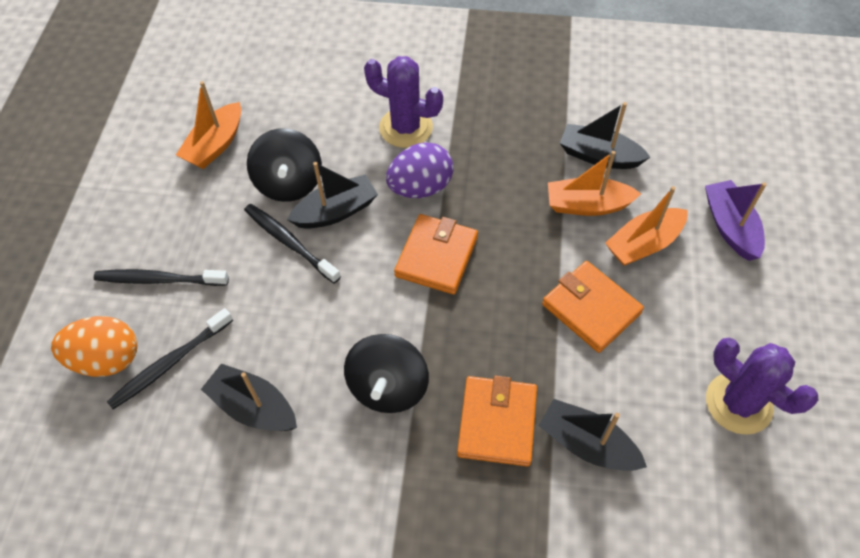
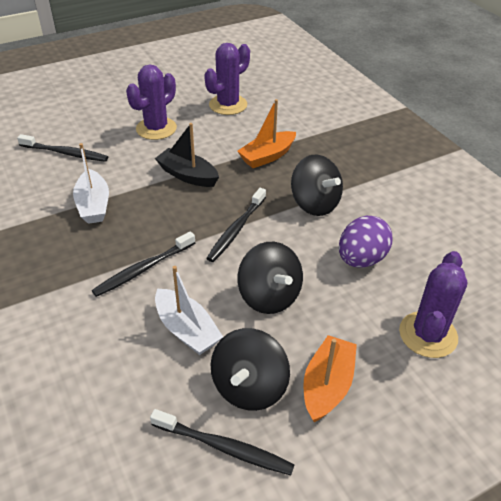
black boat: [201,364,297,431] [287,162,378,229] [539,399,647,471] [560,102,650,169] = 4 -> [155,123,219,187] = 1
black spinning top: [247,128,322,202] [344,334,429,413] = 2 -> [211,328,290,411] [237,242,303,314] [291,155,343,216] = 3
black toothbrush: [94,269,229,286] [107,308,233,409] [244,204,341,284] = 3 -> [17,134,108,162] [92,231,195,297] [150,409,294,475] [206,188,266,262] = 4
orange boat: [176,81,241,169] [548,151,641,216] [605,186,688,266] = 3 -> [237,99,296,168] [303,335,357,422] = 2
orange egg: [51,316,137,377] = 1 -> none = 0
orange wallet: [394,214,478,294] [457,376,537,467] [542,261,644,353] = 3 -> none = 0
purple boat: [705,180,767,261] = 1 -> none = 0
purple cactus: [364,56,443,148] [706,338,818,435] = 2 -> [126,64,177,140] [204,43,250,115] [399,251,467,358] = 3
white boat: none = 0 -> [73,143,109,224] [155,266,223,355] = 2

